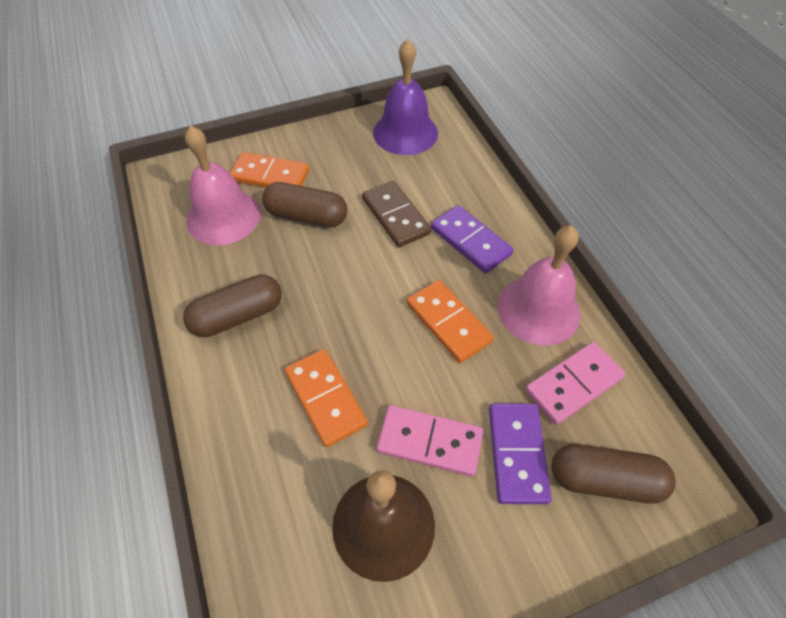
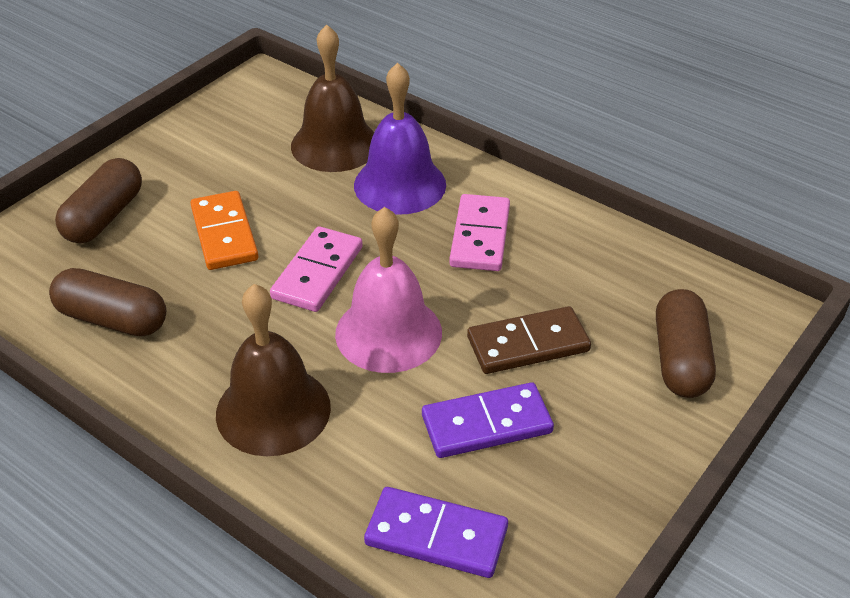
brown bell: [332,470,435,582] = 1 -> [216,284,331,456] [291,25,374,172] = 2
orange domino: [230,152,309,188] [285,349,368,447] [407,280,494,363] = 3 -> [190,191,258,270] = 1
pink bell: [185,125,261,245] [498,226,580,345] = 2 -> [335,207,442,373] = 1

